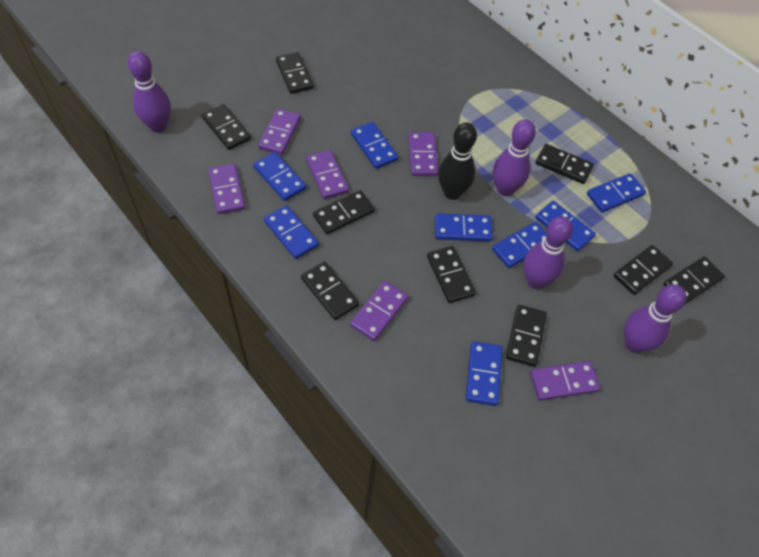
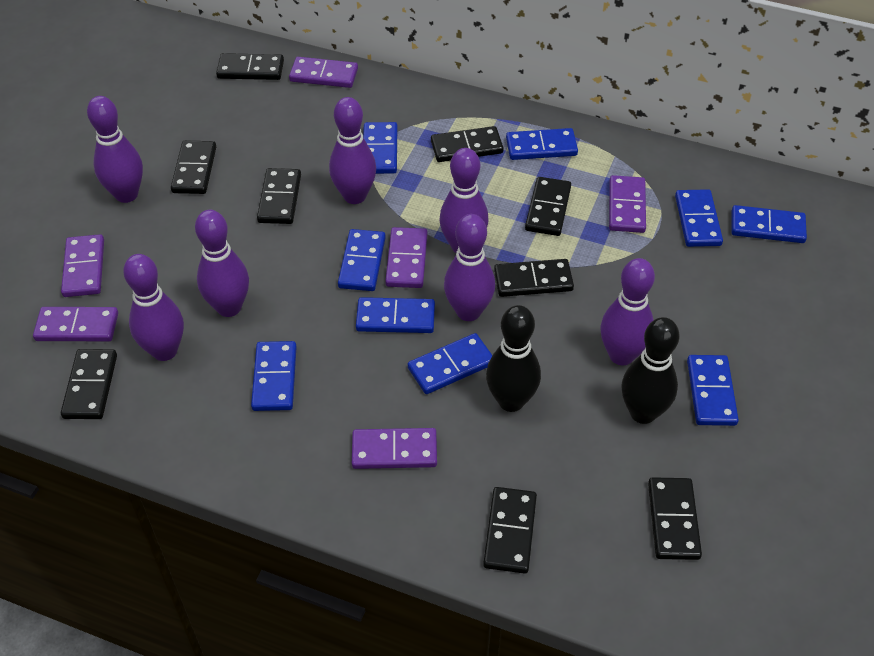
black bowling pin: [438,122,477,200] = 1 -> [486,305,541,412] [621,317,680,424] = 2
blue domino: [253,152,306,201] [264,205,319,259] [351,122,398,169] [435,213,493,242] [466,341,503,406] [492,222,546,268] [535,201,596,251] [587,173,646,212] = 8 -> [251,341,296,411] [338,229,386,291] [356,297,435,333] [363,122,397,174] [408,333,493,394] [506,128,578,160] [675,189,723,247] [687,355,739,426] [732,205,807,243] = 9
purple bowling pin: [128,51,171,133] [493,119,536,196] [523,216,573,289] [624,284,686,353] = 4 -> [87,96,143,203] [123,254,184,361] [195,210,249,317] [329,97,376,204] [439,148,489,253] [444,214,495,321] [600,258,655,365] = 7

